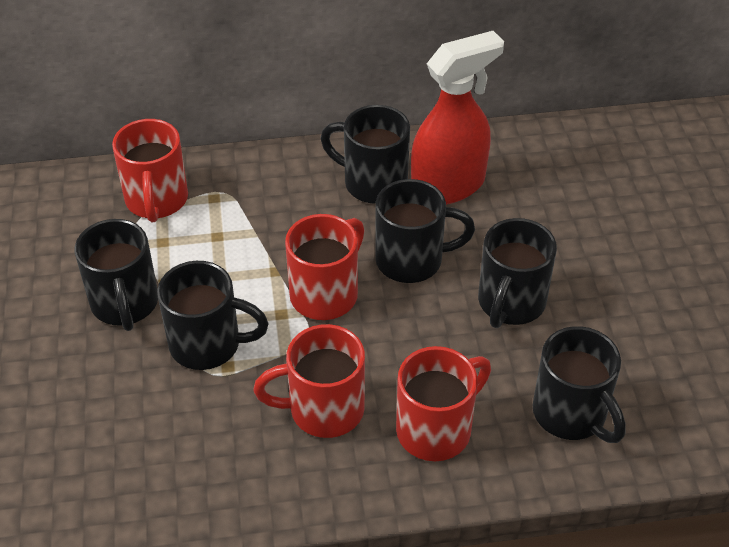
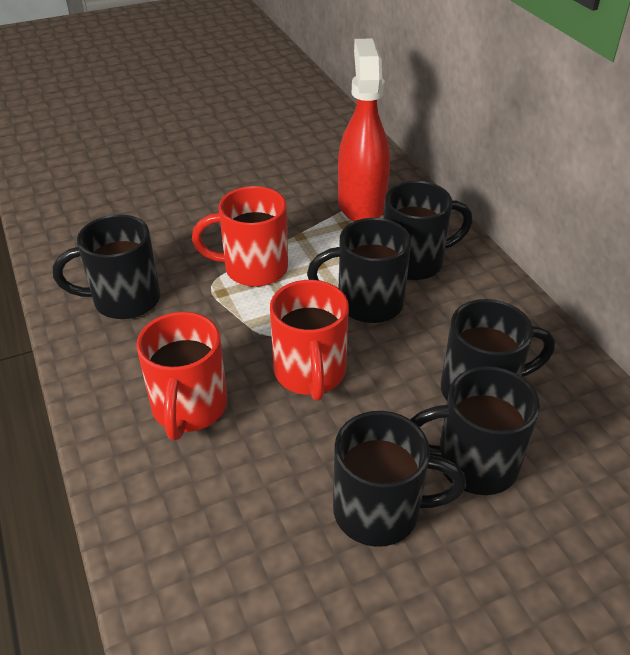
red mug: [112,119,188,222] [253,324,365,438] [285,214,364,320] [396,346,491,461] = 4 -> [136,312,227,440] [192,186,288,287] [270,280,349,401] = 3

